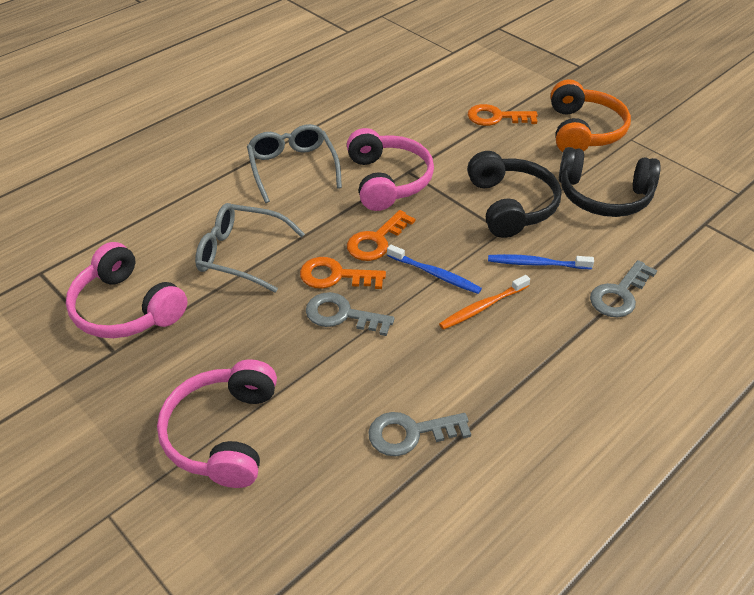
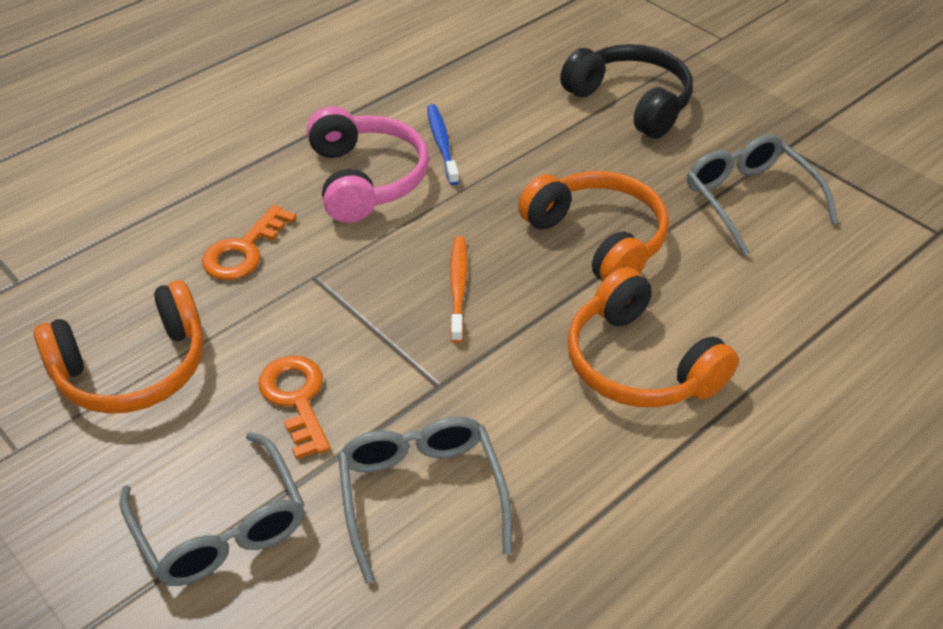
black headphones: [467,151,561,238] [559,147,661,217] = 2 -> [560,44,693,139] = 1
blue toothbrush: [387,245,482,294] [488,254,594,269] = 2 -> [427,104,459,185] = 1
grey glasses: [195,203,305,293] [247,124,342,203] = 2 -> [119,432,305,586] [338,416,512,584] [687,134,838,257] = 3
grey key: [306,292,395,336] [368,412,471,456] [590,260,657,317] = 3 -> none = 0
orange headphones: [551,79,631,152] = 1 -> [34,280,203,414] [518,171,669,282] [567,267,739,407] = 3
orange key: [300,257,386,289] [347,210,415,261] [468,104,538,126] = 3 -> [202,205,296,280] [258,356,330,459] = 2
pink headphones: [66,242,187,338] [157,359,277,488] [347,128,434,211] = 3 -> [307,106,429,223] = 1

